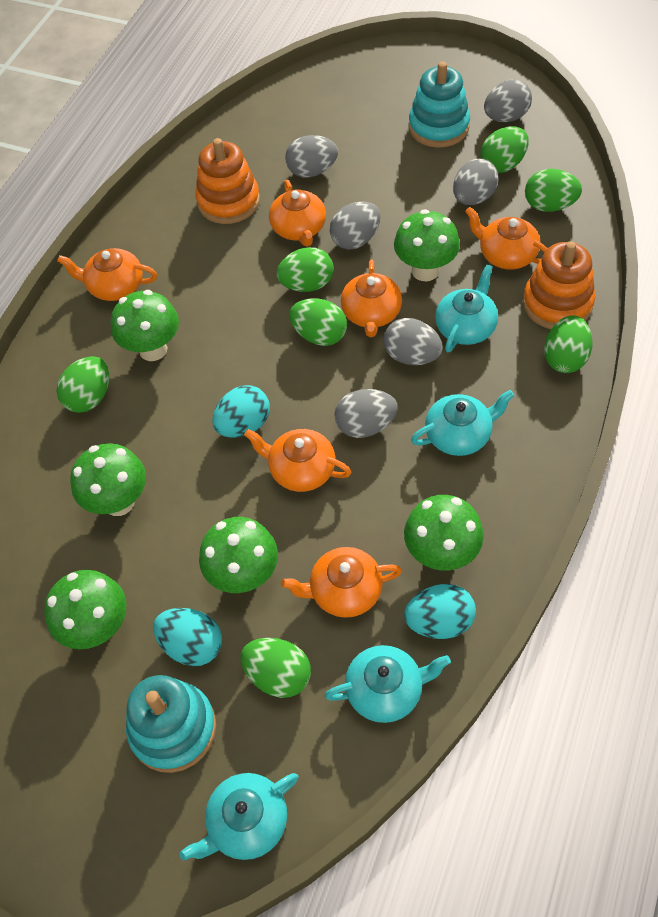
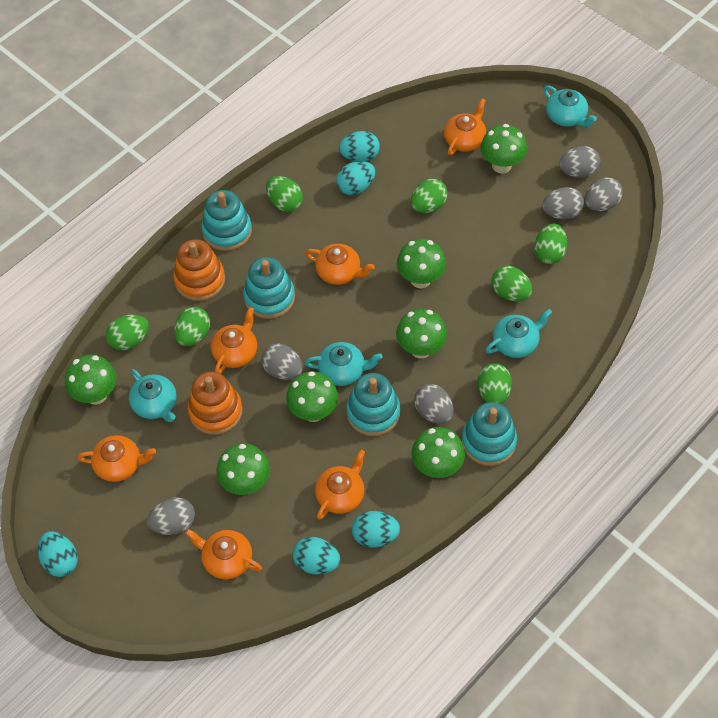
green mushroom: [44,570,126,649] [70,443,146,516] [111,290,179,361] [199,517,278,593] [394,209,460,282] [404,495,484,570] = 6 -> [65,354,116,405] [216,443,270,495] [286,371,338,422] [396,308,447,359] [397,239,446,288] [411,427,465,478] [480,124,527,174] = 7
turquoise egg: [153,608,222,666] [212,385,270,438] [404,584,476,639] = 3 -> [38,531,78,577] [293,537,341,575] [336,161,375,195] [339,131,380,162] [352,511,400,547] = 5
turquoise stacking toy: [126,675,216,773] [409,62,470,148] = 2 -> [201,190,252,251] [243,257,295,319] [346,373,400,436] [462,402,517,466] = 4

